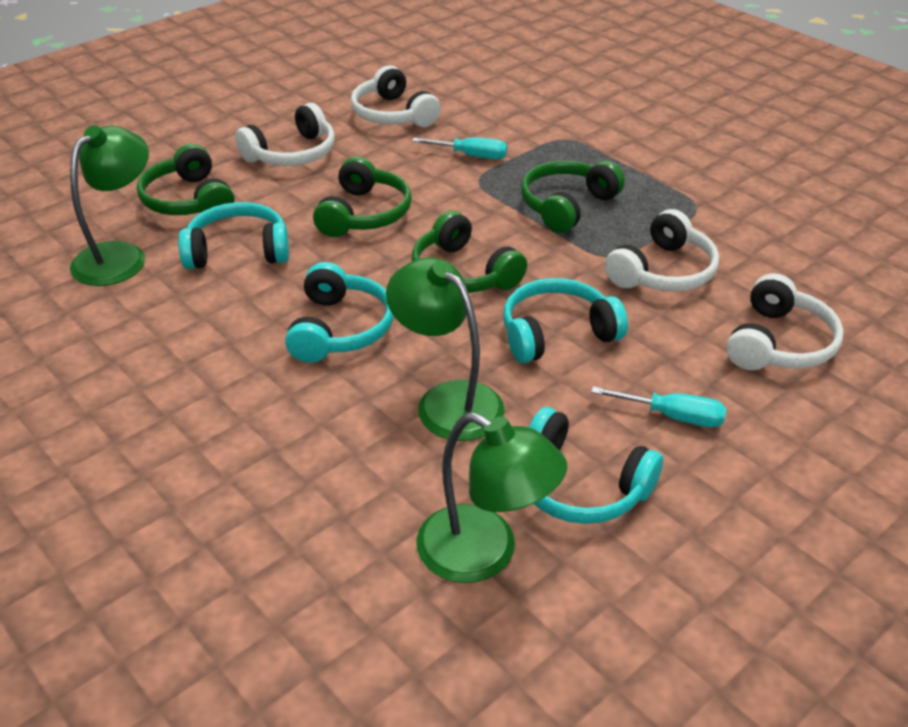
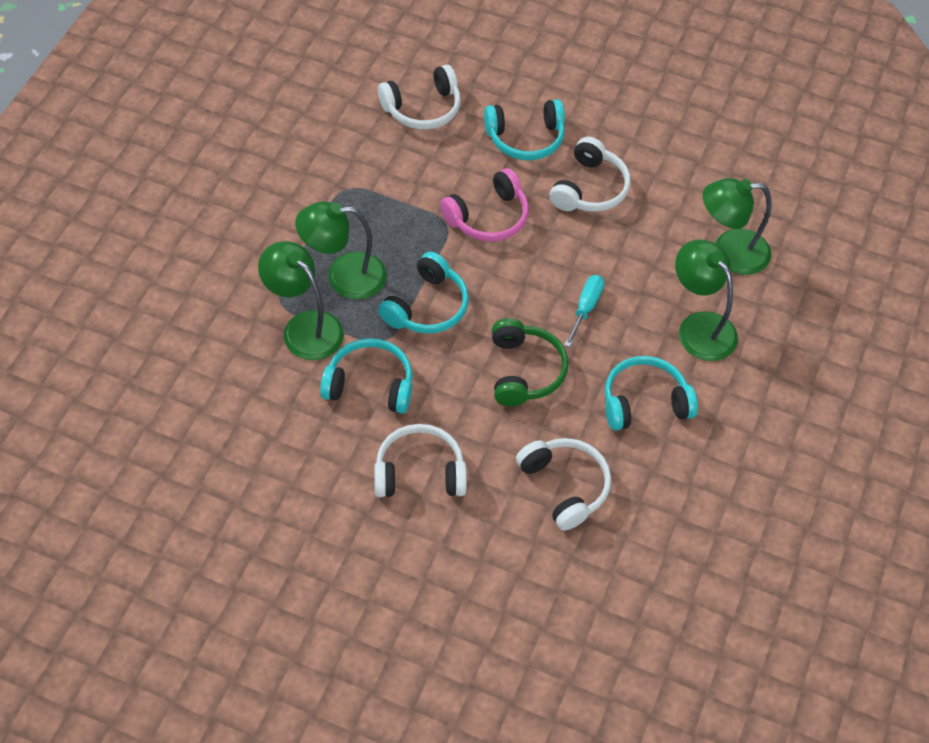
green headphones: [137,144,234,215] [313,157,412,237] [412,211,527,293] [521,160,625,233] = 4 -> [492,318,568,406] = 1
green lamp: [70,125,149,286] [386,257,505,441] [416,412,567,583] = 3 -> [258,241,344,360] [295,201,387,299] [675,239,738,361] [703,178,772,275] = 4
pink headphones: none = 0 -> [440,168,529,242] = 1
turquoise screwdriver: [412,137,507,159] [591,386,726,427] = 2 -> [564,275,604,347] = 1

